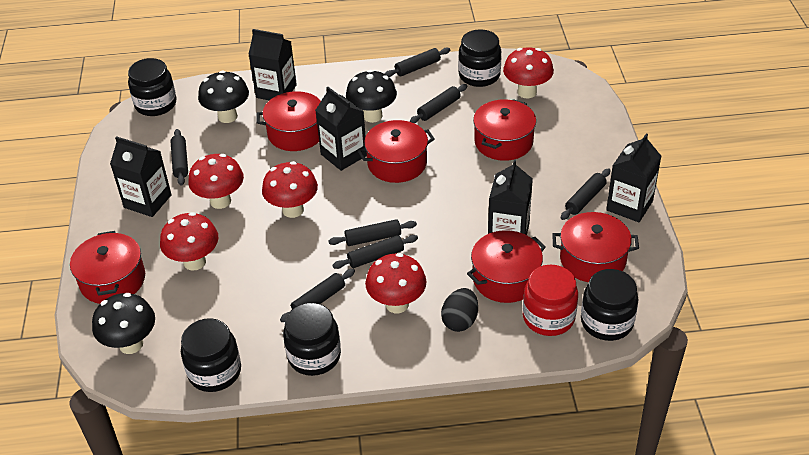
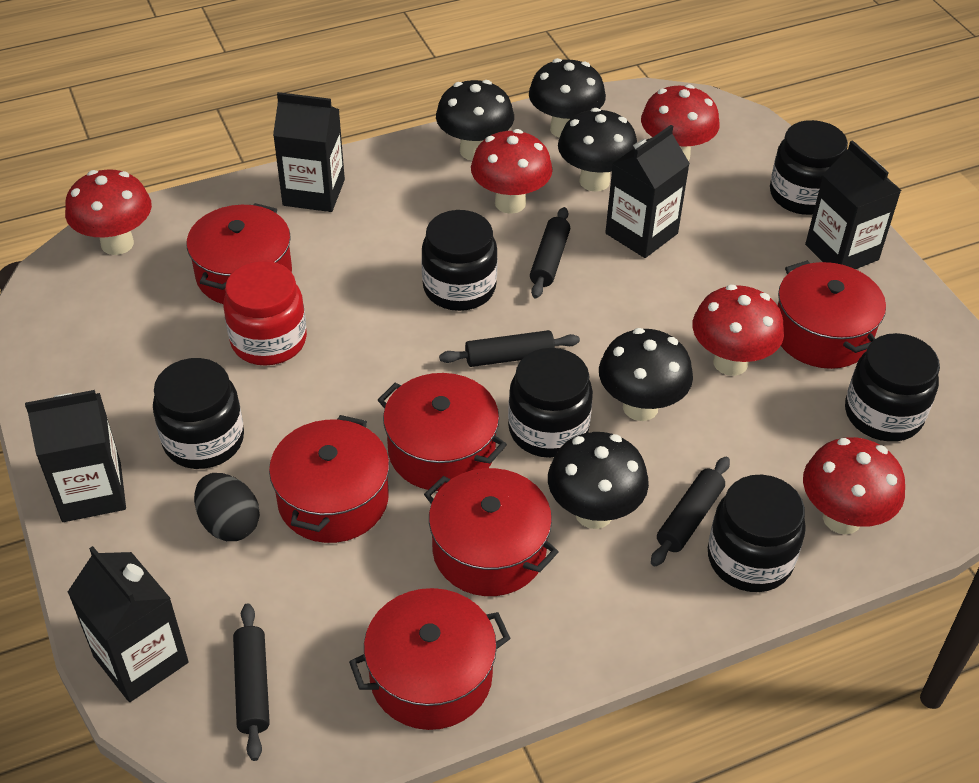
black jar: [128,58,177,116] [181,318,241,392] [283,303,341,376] [458,29,501,87] [581,269,638,341] = 5 -> [153,358,244,469] [421,210,498,311] [508,348,593,458] [708,475,806,592] [770,120,848,215] [845,333,940,442] = 6
black mushroom: [92,293,155,354] [198,71,249,123] [346,70,397,123] = 3 -> [436,80,514,160] [529,58,606,138] [548,432,649,529] [558,108,637,192] [599,328,693,421] = 5
black rolling pin: [170,129,188,186] [280,269,355,322] [328,219,417,246] [332,235,418,269] [385,47,450,77] [410,84,467,123] [561,168,611,220] = 7 -> [233,603,270,761] [439,330,580,367] [530,207,570,298] [651,457,730,567] = 4

